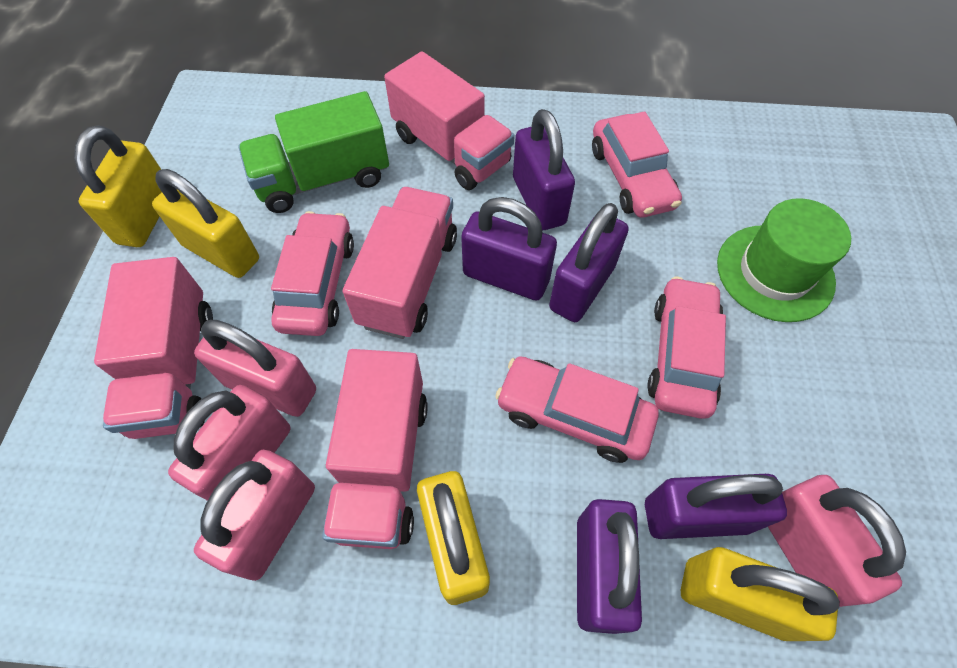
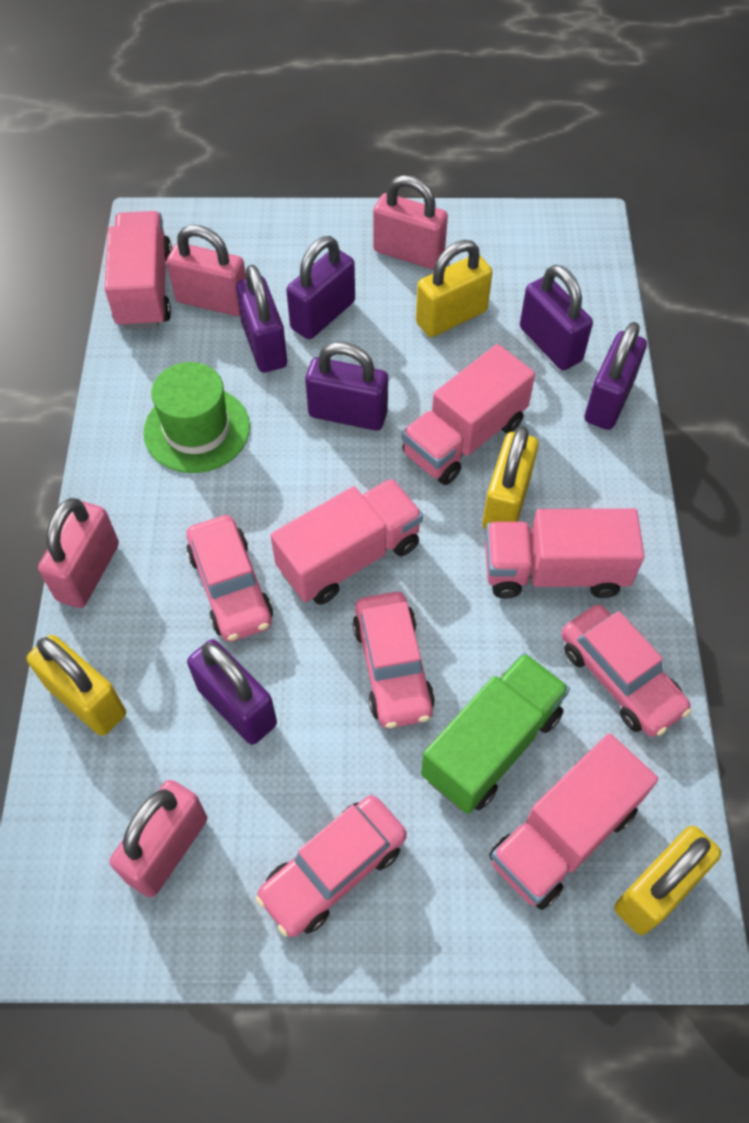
pink truck: [94,257,213,439] [322,349,428,549] [343,187,457,339] [384,52,515,190] = 4 -> [104,211,172,329] [270,478,423,605] [402,344,535,485] [485,508,645,599] [489,733,658,910] = 5
purple padlock: [461,197,557,300] [513,109,575,230] [549,203,629,322] [577,499,642,634] [645,474,787,539] = 5 -> [187,639,277,745] [236,265,287,373] [286,236,355,339] [305,342,388,431] [520,265,593,370] [585,322,647,430] = 6

